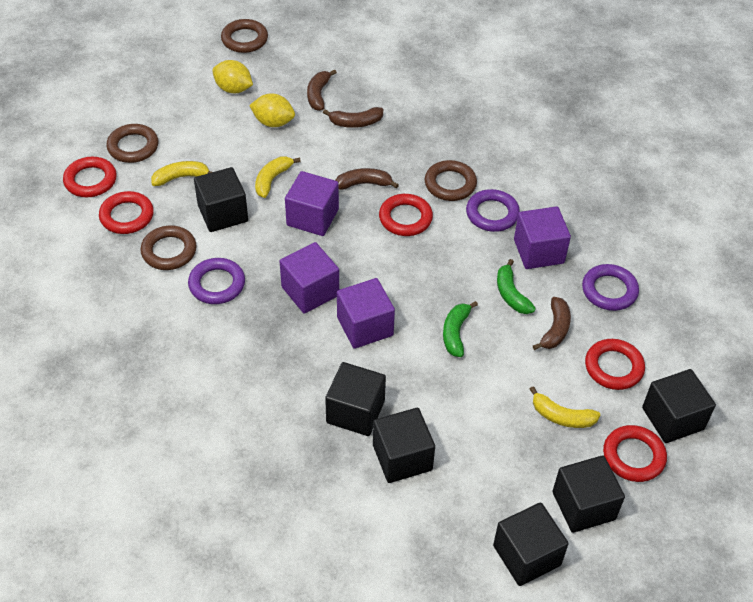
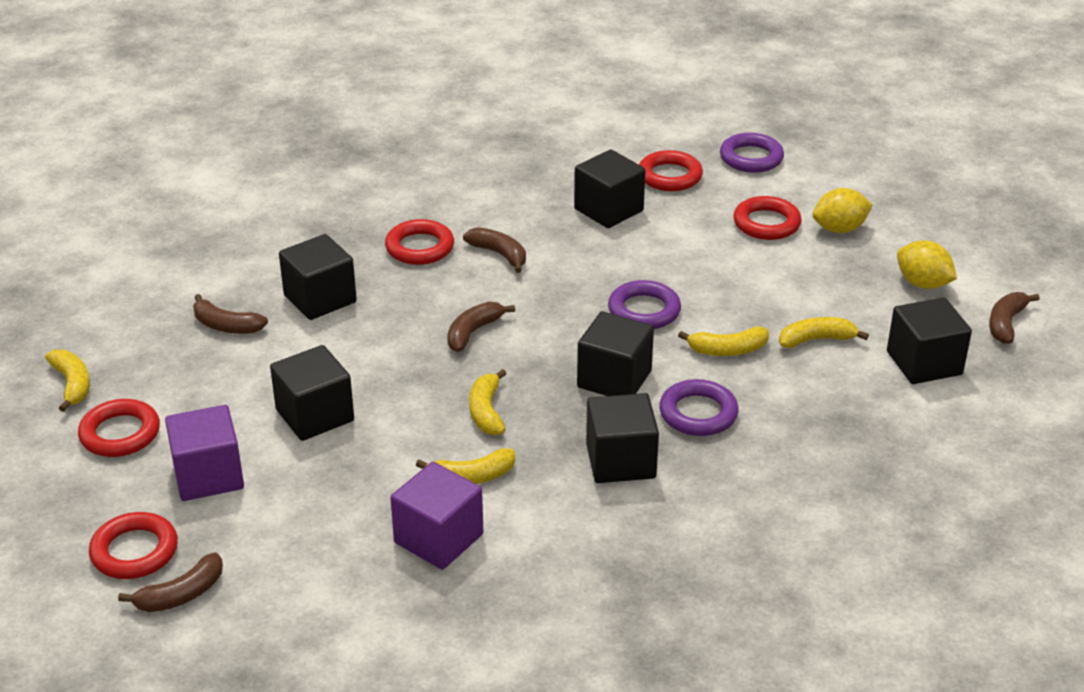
brown banana: [307,69,337,111] [323,107,383,128] [335,168,399,190] [533,297,571,350] = 4 -> [118,552,223,612] [193,294,268,334] [447,302,515,352] [463,227,526,273] [989,292,1040,344] = 5
brown ring: [107,124,158,163] [140,226,197,270] [221,19,268,53] [425,160,477,201] = 4 -> none = 0
green banana: [443,301,478,357] [497,259,536,314] = 2 -> none = 0
purple cube: [280,242,339,314] [285,171,339,236] [337,278,395,349] [514,206,571,269] = 4 -> [165,405,244,501] [390,462,483,570] = 2
yellow banana: [151,161,212,186] [255,156,301,198] [530,386,600,428] = 3 -> [45,349,90,412] [416,448,515,484] [469,369,507,435] [678,326,769,356] [779,317,869,348] = 5

